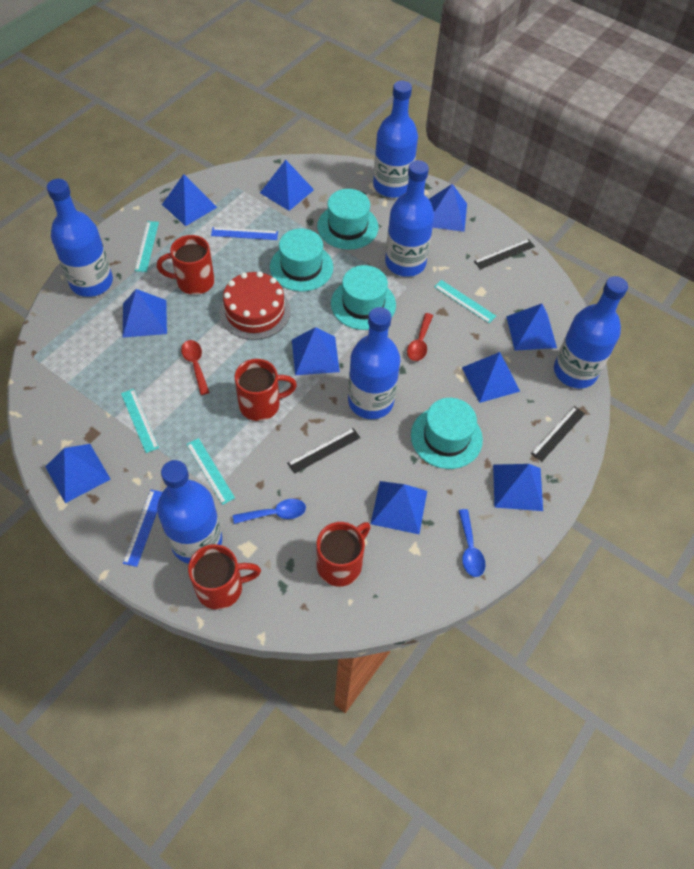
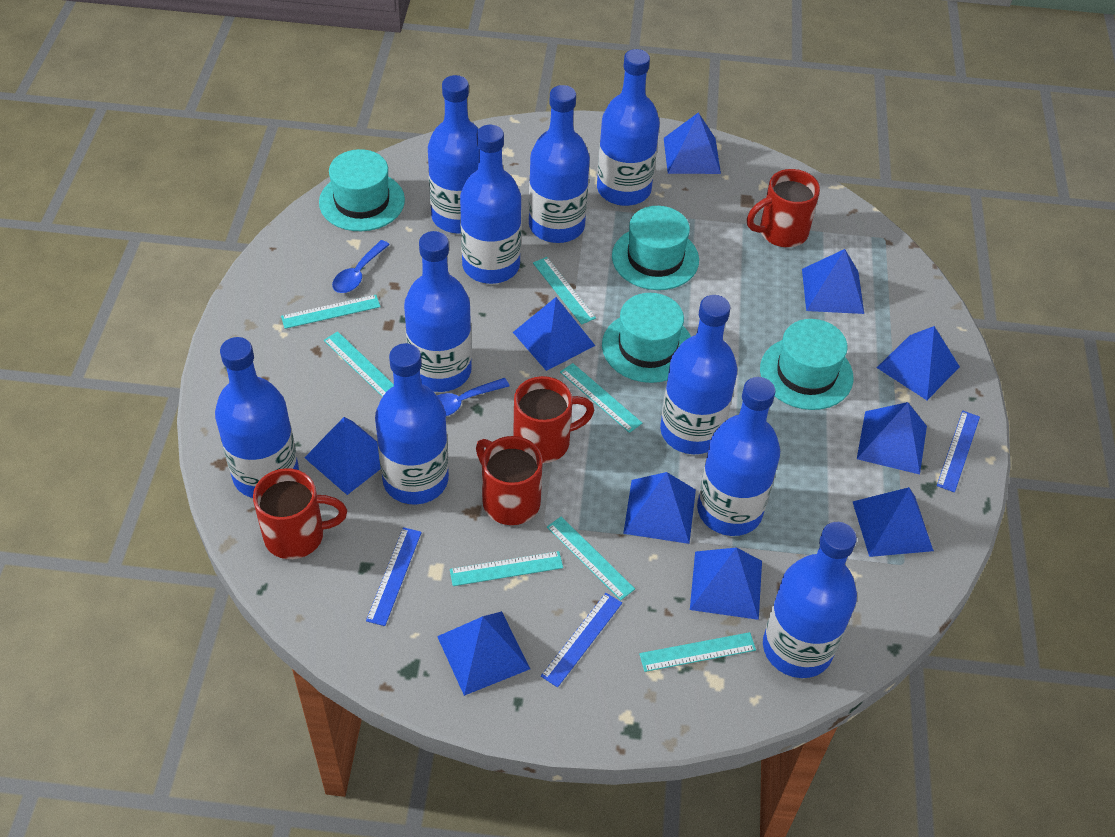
black ruler: [287,428,360,474] [474,239,535,269] [531,406,585,462] = 3 -> none = 0
blue bottle: [47,179,113,297] [157,460,222,564] [348,307,400,419] [373,80,418,198] [385,160,434,277] [554,276,628,389] = 6 -> [215,337,299,498] [375,343,449,504] [404,231,472,392] [428,75,479,234] [460,125,521,284] [529,85,590,243] [597,49,660,206] [660,295,737,454] [697,377,780,536] [763,522,857,678] = 10
blue ruler: [123,490,162,567] [211,227,278,240] = 2 -> [366,527,422,626] [541,593,622,687] [937,411,980,493] = 3
red cake: [219,271,291,340] = 1 -> none = 0
red spoon: [181,340,210,395] [407,313,433,361] = 2 -> none = 0
turquoise ruler: [121,389,159,453] [135,221,159,272] [186,438,235,505] [434,280,496,323] = 4 -> [281,295,381,329] [324,331,394,397] [450,551,563,586] [533,257,596,325] [547,517,635,600] [560,363,642,433] [639,632,756,672] = 7

